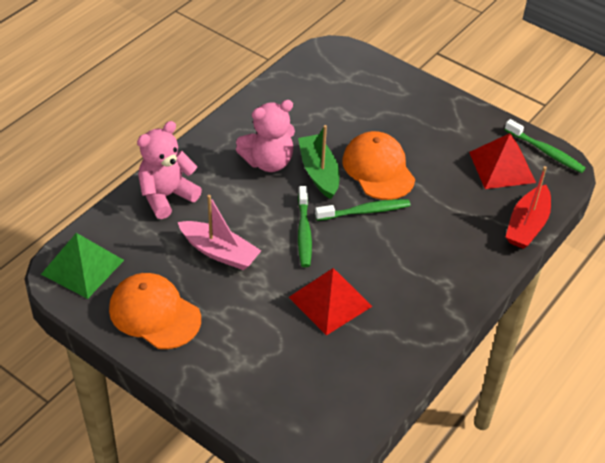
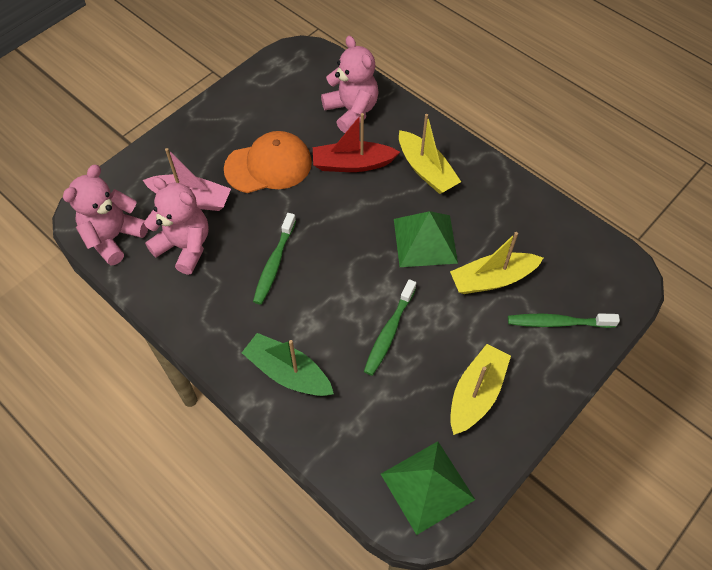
green pyramid: [41,233,124,299] = 1 -> [381,441,475,535] [394,211,458,267] = 2
orange cap: [109,273,201,349] [342,131,415,200] = 2 -> [224,131,312,193] = 1
pink teddy bear: [137,121,202,219] [236,100,295,172] = 2 -> [63,165,148,265] [144,177,209,275] [321,36,379,133] = 3
red pyramid: [289,268,372,336] [469,133,536,189] = 2 -> none = 0
yellow boat: none = 0 -> [399,114,461,194] [450,232,543,294] [450,344,511,435] = 3

